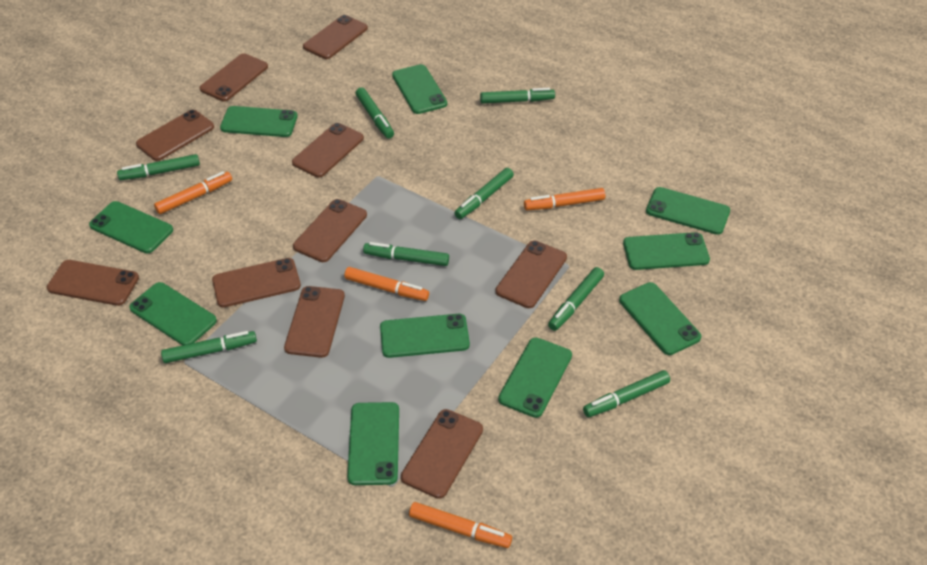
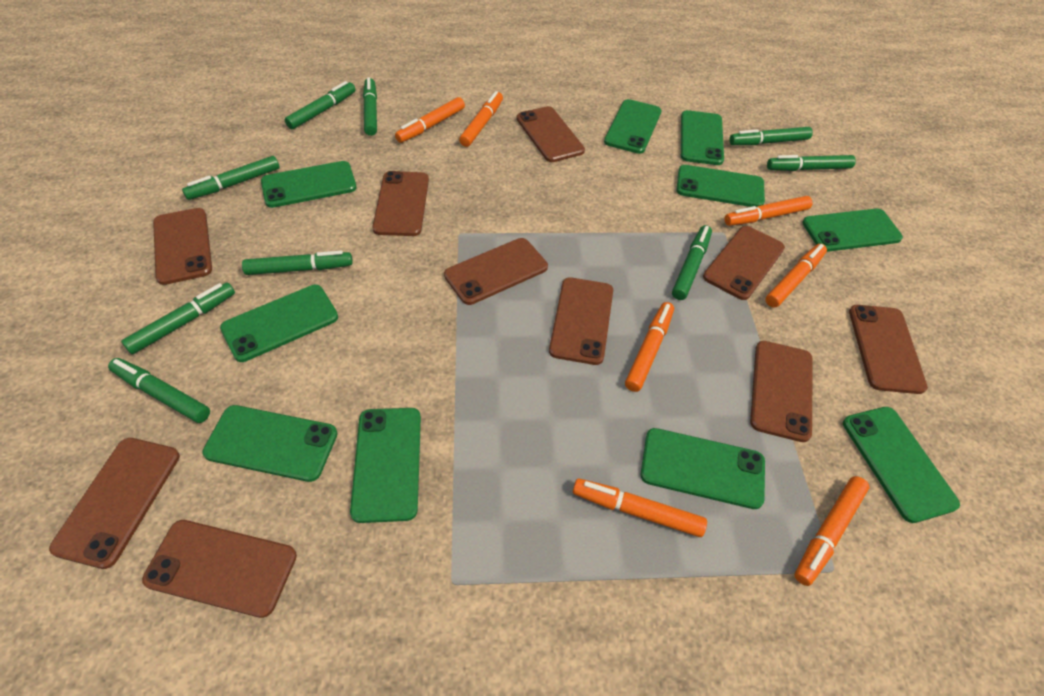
green marker: [117,154,200,180] [161,331,257,363] [356,88,394,139] [363,242,449,266] [455,168,514,219] [480,88,555,104] [548,267,604,331] [583,370,670,417] = 8 -> [108,358,210,423] [121,282,235,354] [182,156,280,200] [242,251,353,275] [285,81,355,129] [363,77,377,136] [672,225,712,300] [729,127,813,145] [767,155,856,171] = 9
orange marker: [154,171,232,214] [344,267,429,301] [409,502,512,548] [524,188,605,210] = 4 -> [395,97,465,143] [459,91,503,147] [573,478,707,537] [625,302,674,392] [724,196,812,226] [765,244,827,308] [794,476,869,586] = 7

